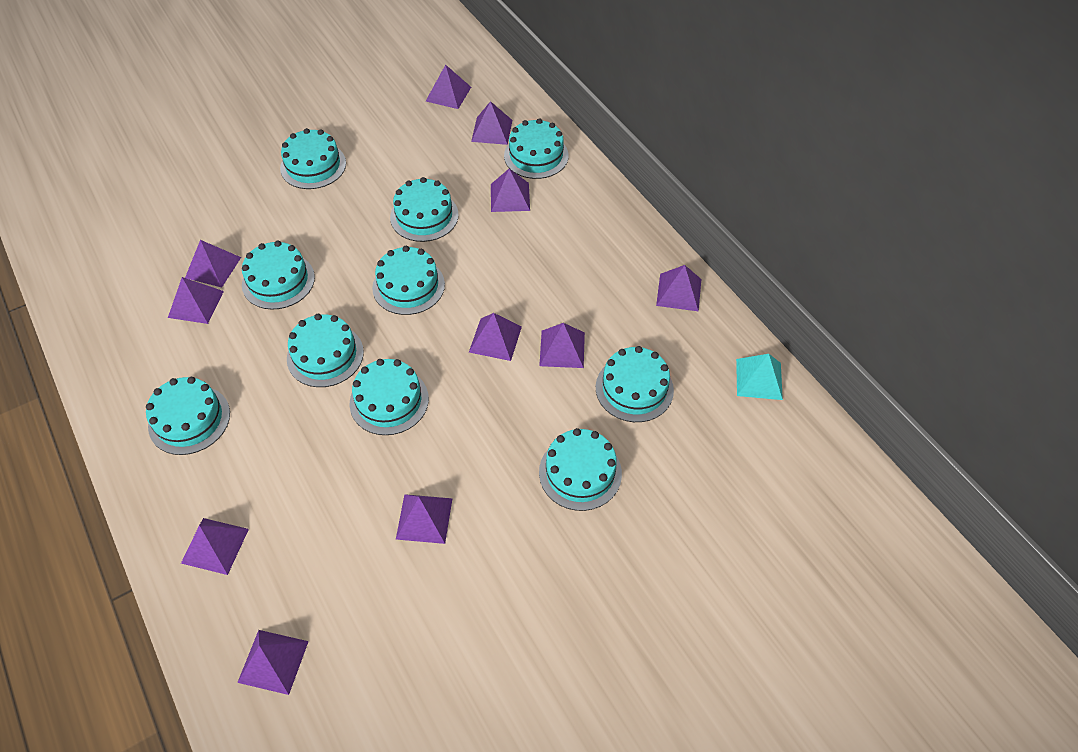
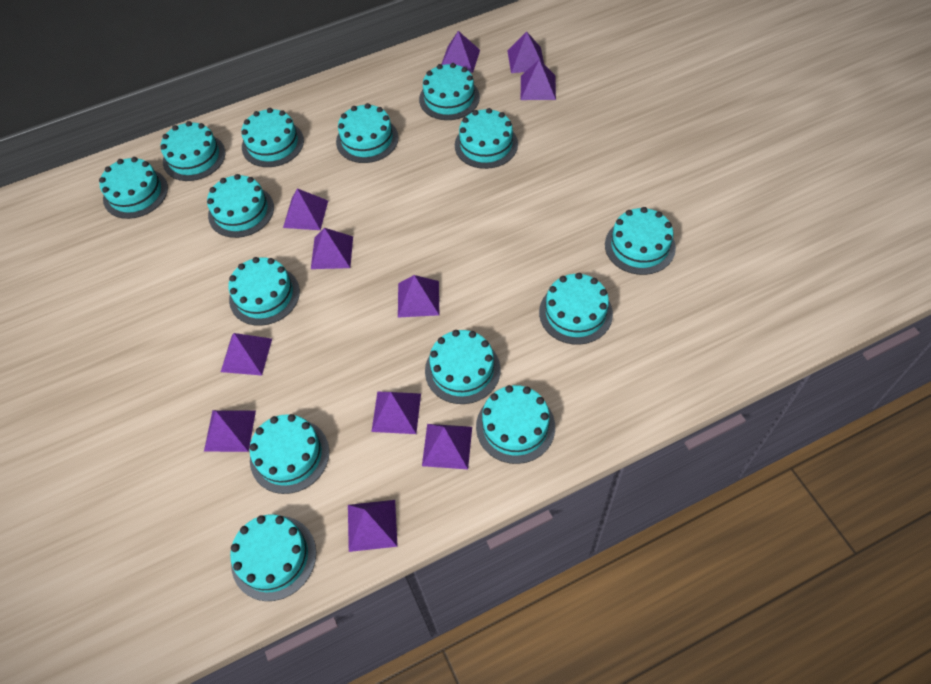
turquoise cake: [146,377,230,455] [242,241,315,310] [280,128,346,189] [287,314,364,387] [350,359,429,435] [372,246,445,315] [390,177,459,242] [504,118,569,179] [539,428,622,511] [596,346,674,422] = 10 -> [99,157,168,219] [161,121,225,181] [207,174,274,238] [228,257,300,326] [230,514,316,601] [241,108,304,167] [250,414,329,494] [336,103,399,163] [419,63,480,120] [425,330,501,404] [455,108,518,169] [476,385,555,464] [539,273,613,345] [605,207,676,275] = 14
turquoise pyramid: [736,354,783,400] = 1 -> none = 0

